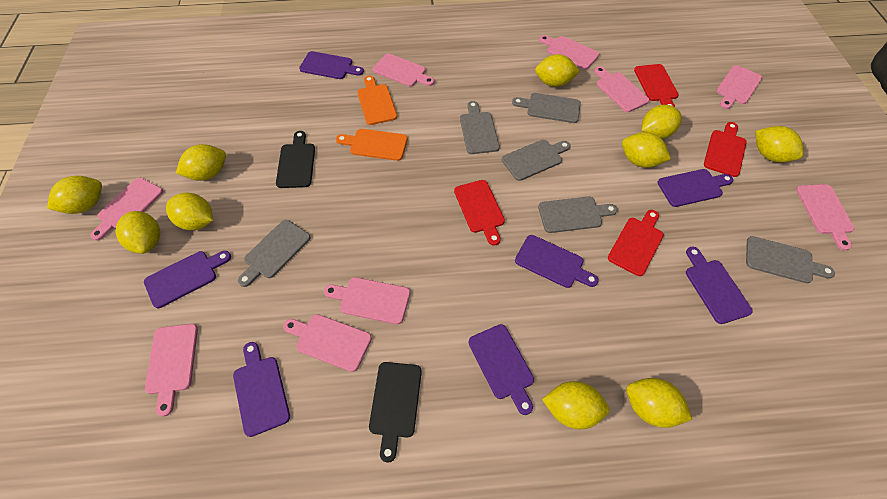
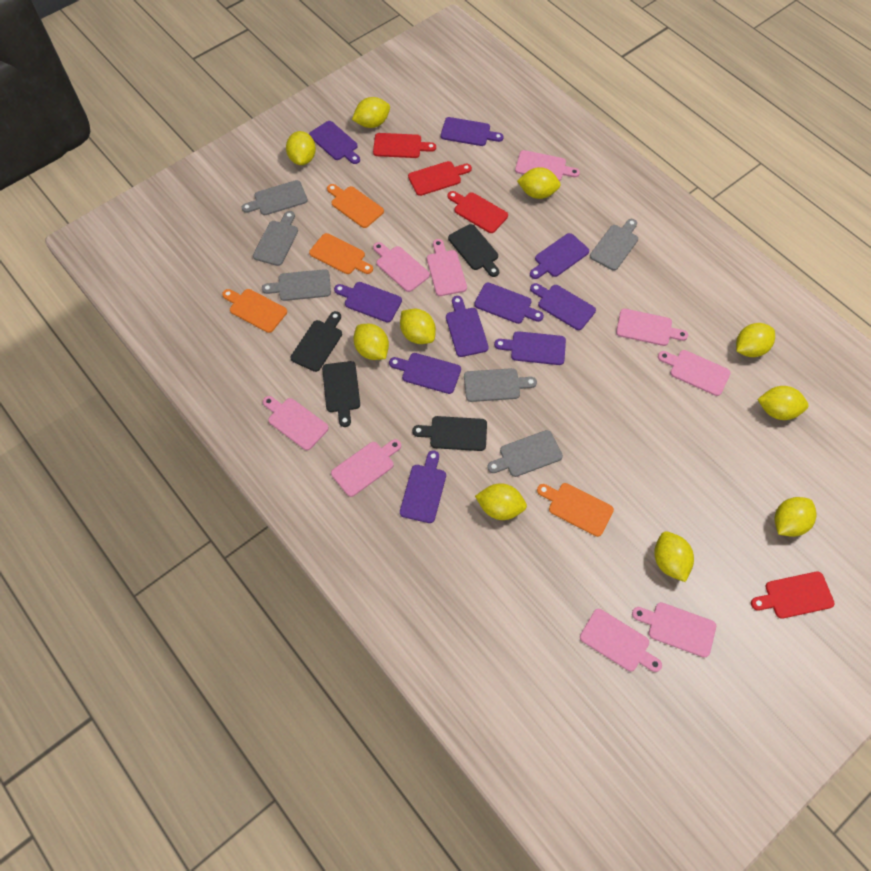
black cutting board: [276,131,315,188] [369,362,422,463] = 2 -> [290,311,342,372] [322,361,360,427] [412,416,487,451] [448,224,499,277] = 4
orange cutting board: [336,129,408,161] [357,76,397,125] = 2 -> [222,289,287,333] [309,233,373,274] [327,184,384,228] [537,483,614,537] = 4
purple cutting board: [144,251,231,308] [233,342,290,437] [299,51,364,79] [469,324,534,415] [515,235,599,288] [658,169,733,207] [686,247,753,324] = 7 -> [309,121,360,164] [334,282,402,323] [389,353,461,394] [400,450,446,523] [441,117,504,146] [446,296,489,357] [474,283,544,324] [494,331,566,365] [530,233,589,279] [530,283,596,330] = 10

